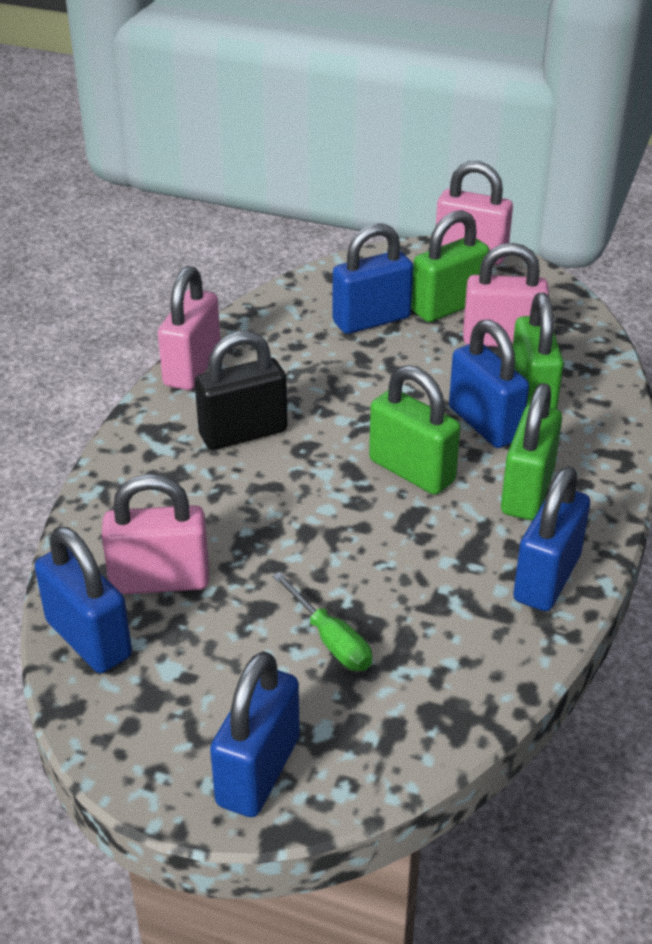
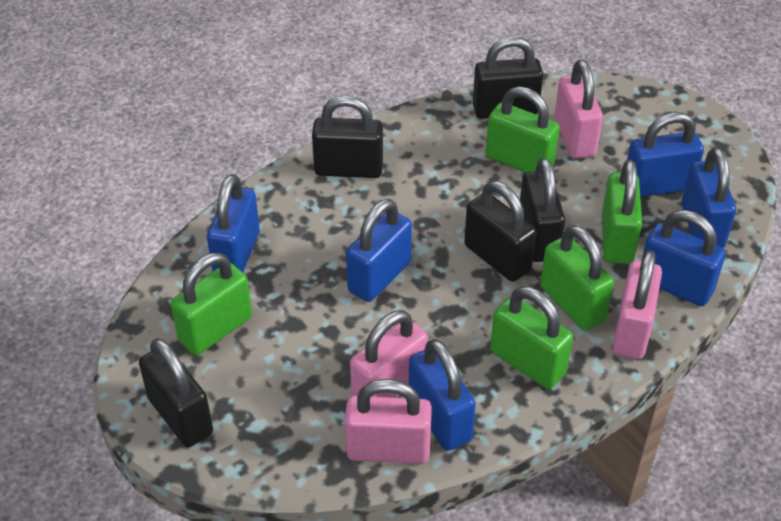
black padlock: [195,331,288,450] = 1 -> [139,338,213,447] [312,96,383,178] [464,181,537,282] [473,36,543,119] [520,158,565,262] = 5
blue padlock: [35,527,132,673] [210,651,300,817] [333,223,413,334] [449,319,529,448] [513,466,590,611] = 5 -> [207,174,260,272] [346,199,412,302] [409,339,476,451] [627,112,704,197] [641,210,726,306] [681,147,736,249] = 6
green padlock: [369,365,461,495] [411,210,490,322] [501,383,562,520] [513,293,564,409] = 4 -> [171,252,252,355] [486,86,560,173] [490,287,573,389] [540,225,614,331] [602,160,642,264] = 5
green screwdriver: [272,572,372,671] = 1 -> none = 0

